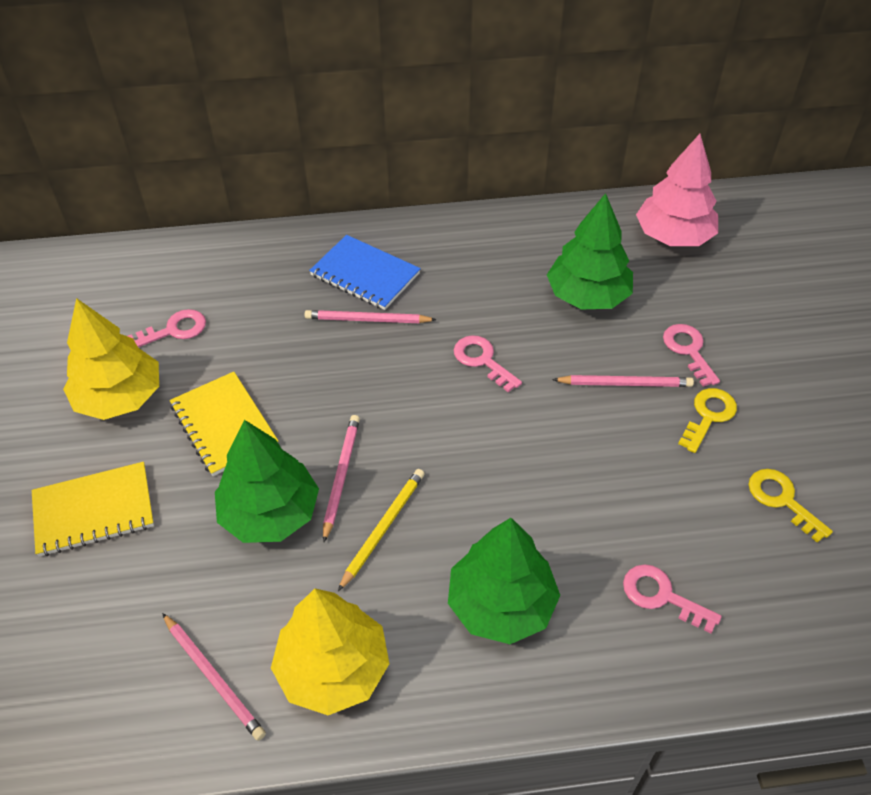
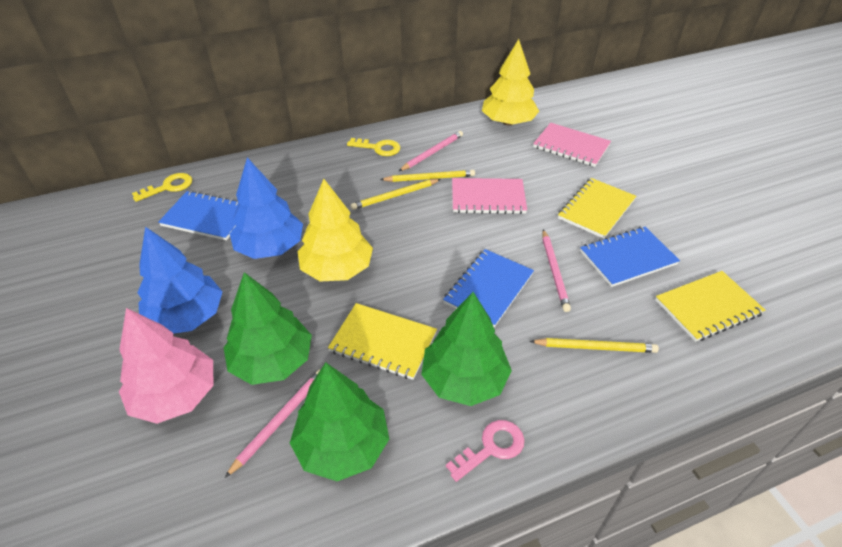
blue notebook: [309,235,421,310] = 1 -> [158,191,239,241] [443,249,534,327] [580,227,680,287] = 3
blue tree: none = 0 -> [137,227,223,334] [229,157,303,259] = 2
pink key: [128,309,206,347] [454,335,522,392] [623,564,722,633] [663,324,720,387] = 4 -> [446,420,524,482] = 1
pink notebook: none = 0 -> [452,178,527,214] [533,123,611,167] = 2
pink pencil: [162,613,266,741] [305,310,437,323] [323,415,360,543] [552,375,694,387] = 4 -> [225,369,321,478] [399,131,463,171] [542,229,571,312] = 3
yellow notebook: [32,462,154,557] [170,372,278,476] = 2 -> [328,303,437,380] [558,178,636,239] [656,271,765,342] = 3
yellow pencil: [338,469,425,591] = 1 -> [351,179,441,210] [380,170,475,182] [530,338,659,353] = 3

